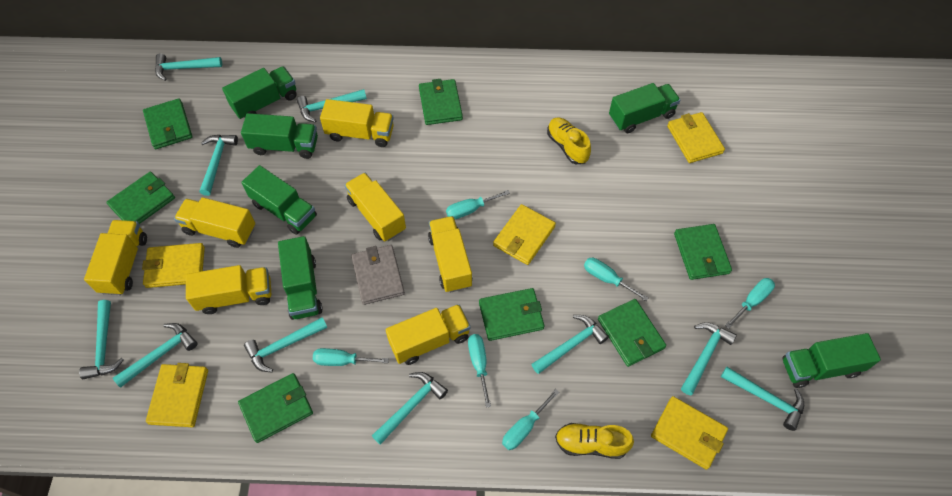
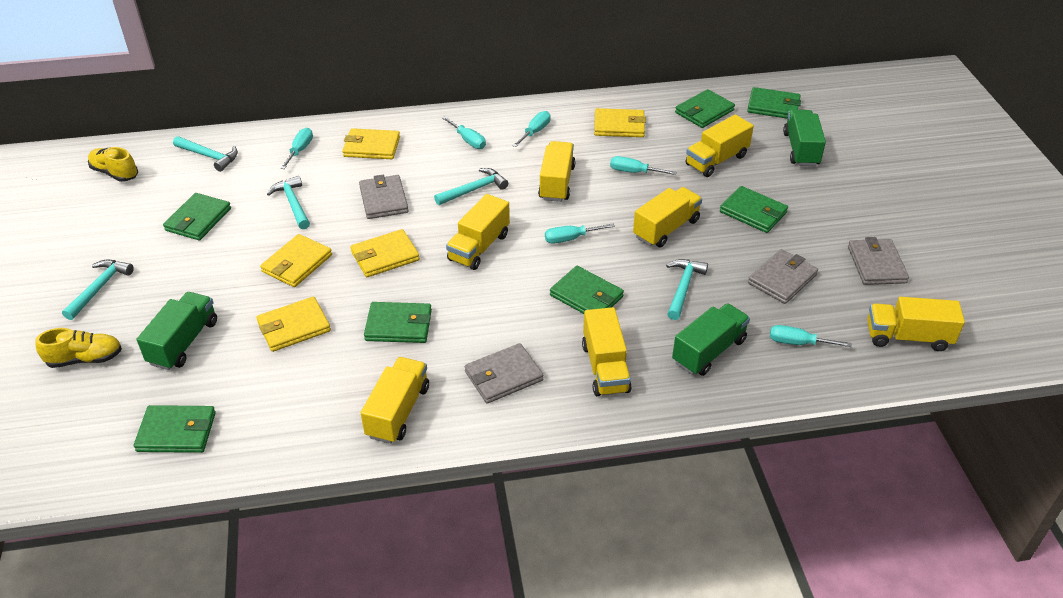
green truck: [222,66,297,119] [241,113,318,159] [242,165,317,235] [278,236,323,320] [609,83,680,133] [782,333,881,388] = 6 -> [137,292,217,370] [672,303,750,376] [783,110,826,166] = 3
grey wallet: [351,245,405,305] = 1 -> [359,175,409,219] [465,343,543,404] [748,249,818,304] [848,237,909,285] = 4
turquoise hammer: [79,300,124,379] [113,323,197,388] [155,53,222,81] [200,135,238,196] [244,317,327,372] [297,89,367,123] [372,372,448,445] [532,315,609,374] [681,322,737,395] [721,367,804,431] = 10 -> [62,260,134,320] [173,136,238,172] [267,176,310,229] [434,168,508,205] [666,259,708,320] = 5

